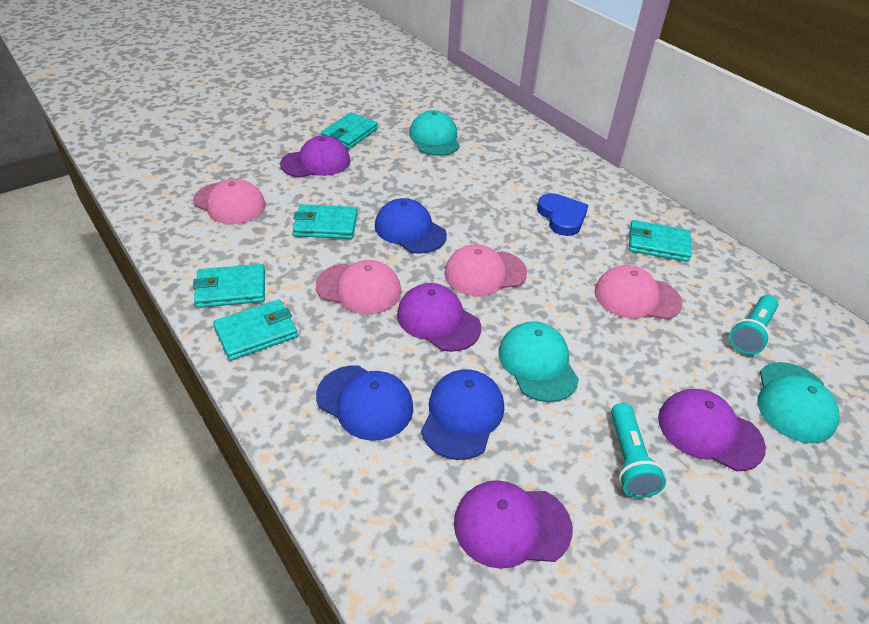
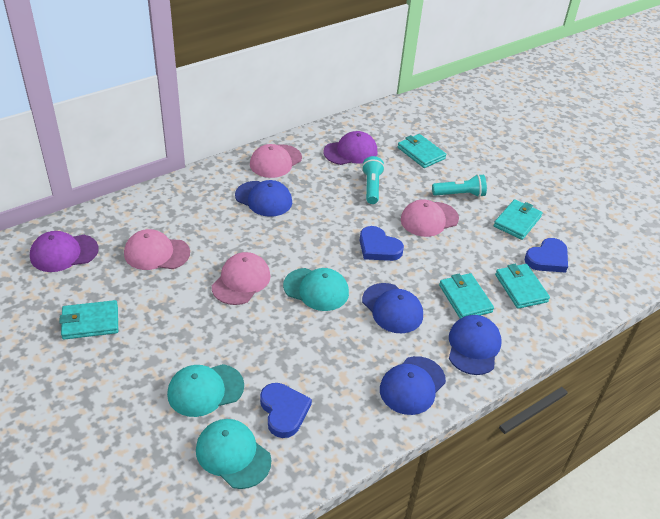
blue cap: [316,365,413,441] [375,198,447,254] [421,369,504,460] = 3 -> [235,180,292,217] [362,283,423,333] [380,356,446,415] [449,315,501,375] = 4
blue heart: [537,193,588,236] = 1 -> [260,383,312,438] [359,226,404,261] [525,238,568,273] = 3
purple cap: [280,135,350,178] [397,283,481,352] [454,480,572,569] [658,389,766,471] = 4 -> [30,231,99,272] [323,131,377,165] = 2

